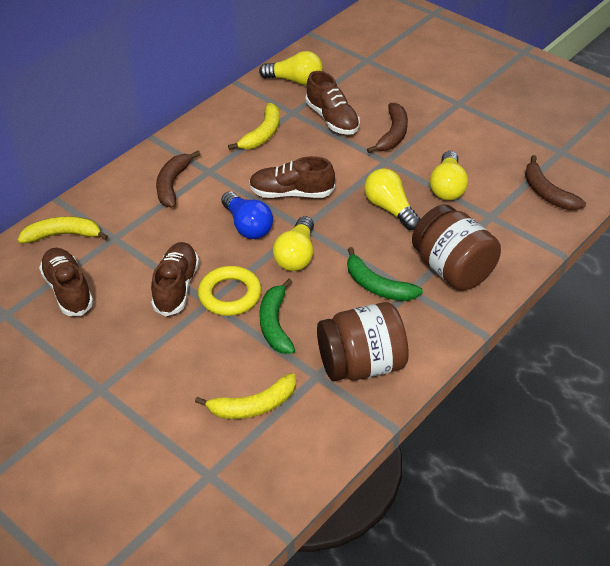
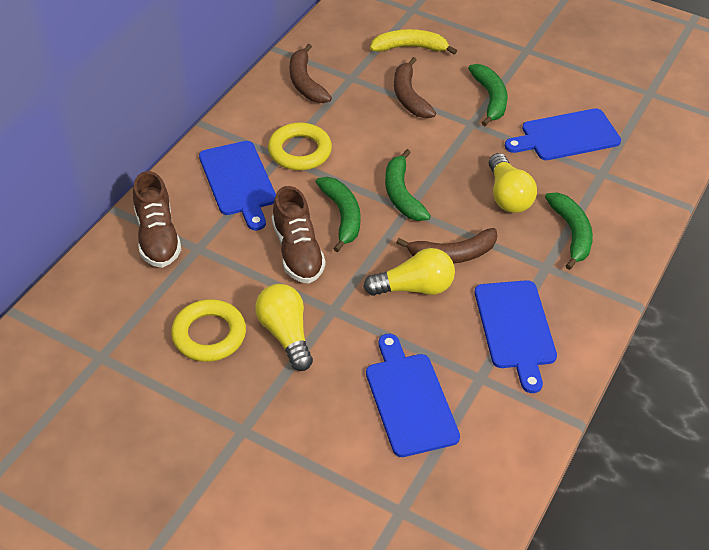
blue cutting board: none = 0 -> [199,141,276,231] [366,334,460,457] [475,280,557,393] [505,108,621,160] = 4
blue light bulb: [221,191,273,239] = 1 -> none = 0
brown jar: [317,302,409,381] [412,205,501,291] = 2 -> none = 0
brown shoe: [39,248,94,316] [151,242,199,317] [249,156,335,198] [306,71,360,135] = 4 -> [133,171,181,268] [272,186,326,283] = 2
green banana: [259,279,295,354] [347,247,423,301] = 2 -> [316,177,361,252] [385,149,431,221] [468,64,508,126] [545,193,593,270] = 4
yellow banana: [18,216,109,243] [195,373,296,419] [228,103,280,150] = 3 -> [370,29,457,55] = 1
yellow light bulb: [259,51,323,85] [273,216,314,271] [364,168,421,230] [430,151,468,200] = 4 -> [255,284,313,371] [363,248,455,296] [489,153,537,213] = 3
yellow ring: [198,266,262,316] = 1 -> [171,299,246,362] [268,123,332,170] = 2

